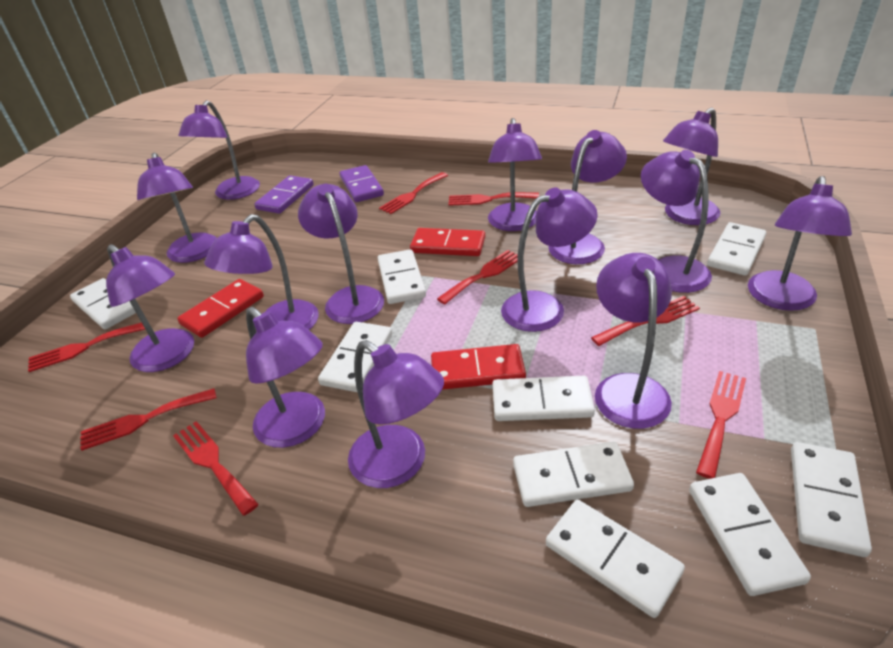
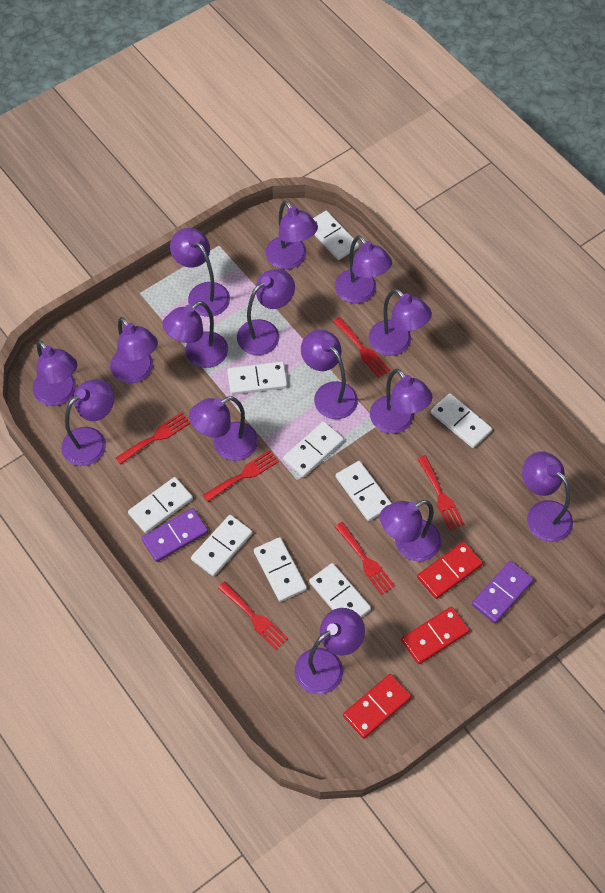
purple lamp: [106,244,194,372] [137,153,217,263] [178,100,260,200] [204,214,319,330] [246,307,325,448] [298,184,384,324] [348,340,444,488] [488,118,542,231] [501,187,598,332] [548,130,627,264] [595,253,672,429] [641,150,712,293] [663,108,720,225] [748,176,852,311] = 14 -> [33,340,77,406] [61,379,114,466] [110,317,158,383] [162,301,228,368] [170,228,230,317] [189,396,258,461] [237,269,295,355] [266,201,318,269] [295,608,365,694] [301,330,358,419] [335,235,392,304] [369,289,432,356] [370,368,433,434] [380,500,441,561] [522,451,573,542] = 15
red fork: [28,322,146,372] [80,388,217,451] [173,421,259,516] [379,172,448,214] [437,250,518,304] [449,192,539,206] [591,296,700,346] [696,371,746,479] = 8 -> [116,412,190,464] [203,450,279,502] [218,581,288,650] [333,317,390,378] [335,522,395,595] [417,455,465,530] = 6

